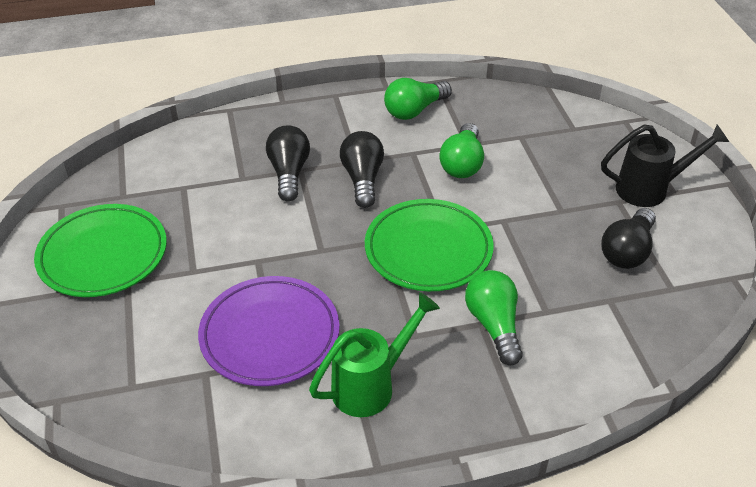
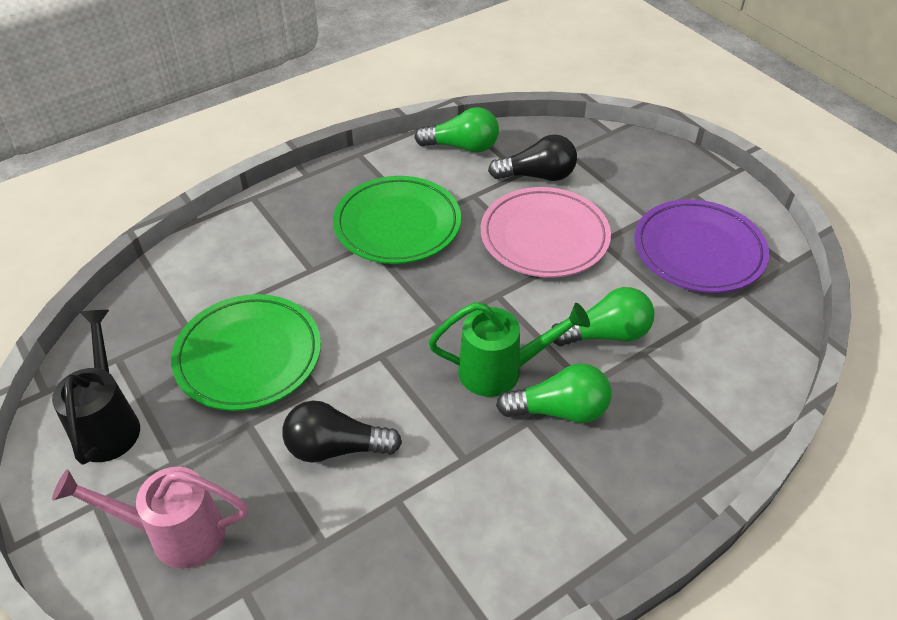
black light bulb: [266,125,310,202] [340,131,384,208] [601,208,656,269] = 3 -> [282,400,402,463] [488,134,577,181] = 2
pink plate: none = 0 -> [481,187,611,278] = 1
pink watering can: none = 0 -> [52,467,248,569] = 1

